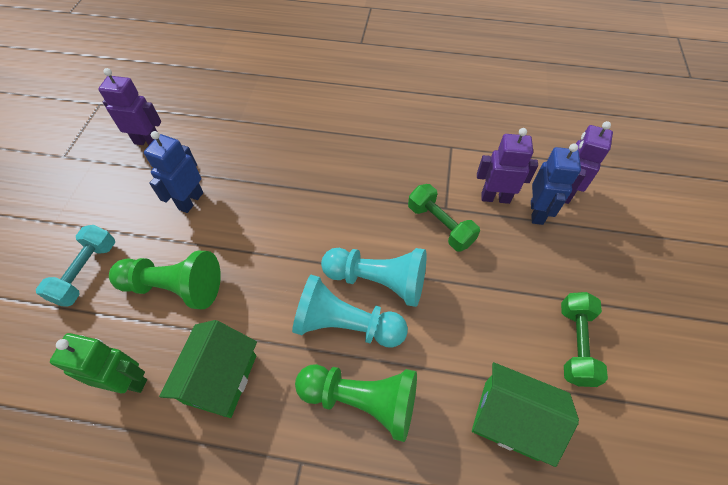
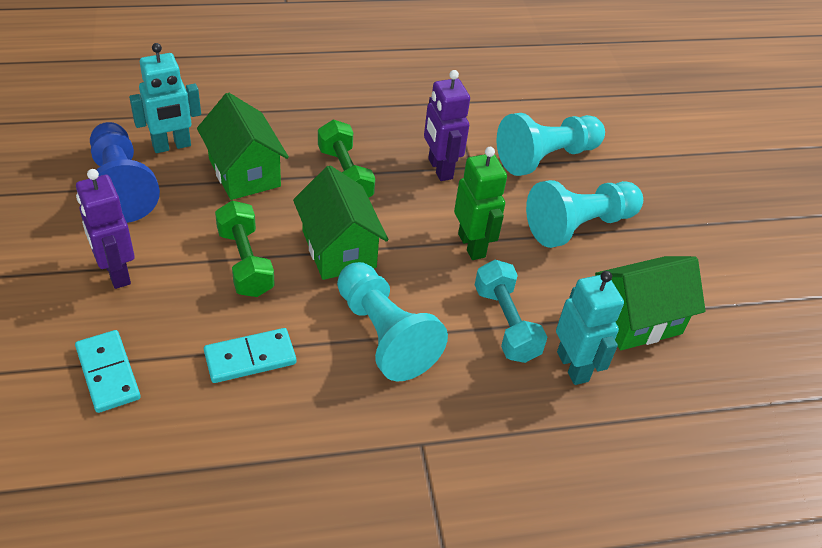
blue pawn: none = 0 -> [90,122,160,223] = 1
blue robot: [144,131,203,213] [531,144,581,225] = 2 -> none = 0
green house: [159,320,257,418] [472,362,579,467] = 2 -> [197,93,289,200] [293,165,388,280] [595,256,705,350] = 3
green pawn: [109,251,221,309] [295,364,417,442] = 2 -> none = 0
purple robot: [99,68,161,146] [477,128,538,204] [565,121,613,204] = 3 -> [76,169,135,289] [424,70,470,181] = 2
turquoise domino: none = 0 -> [75,330,141,413] [204,328,296,383] = 2
turquoise pawn: [292,275,408,347] [321,248,427,307] = 2 -> [337,262,448,382] [497,113,605,176] [526,180,643,248] = 3
turquoise robot: none = 0 -> [129,43,201,153] [556,271,624,385] = 2

